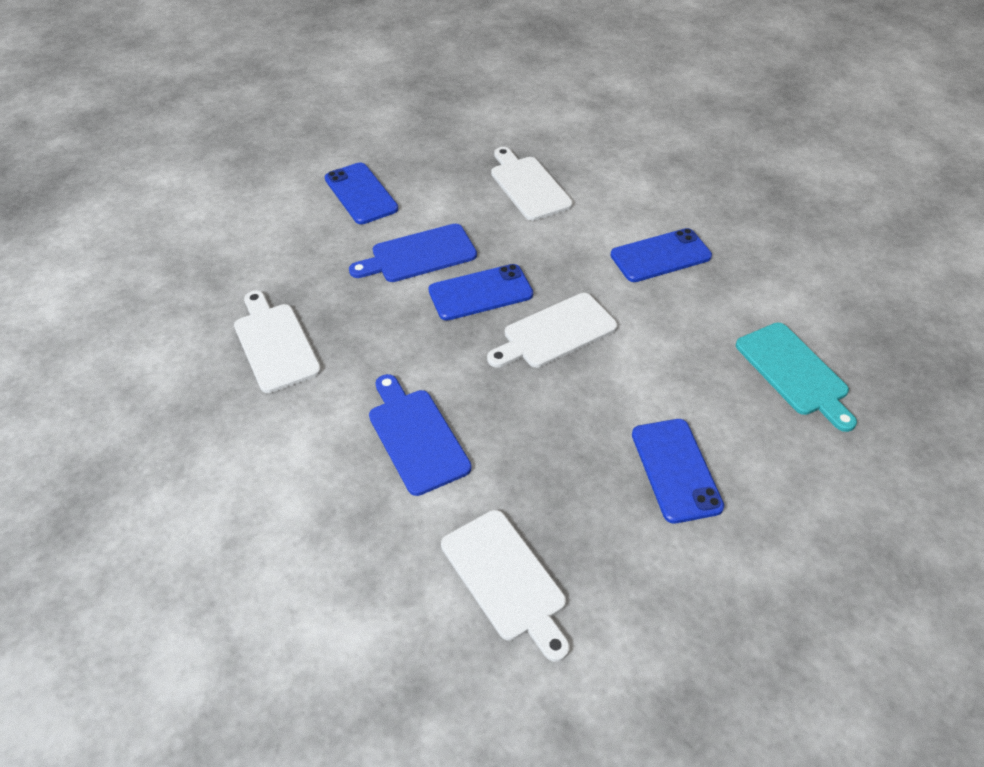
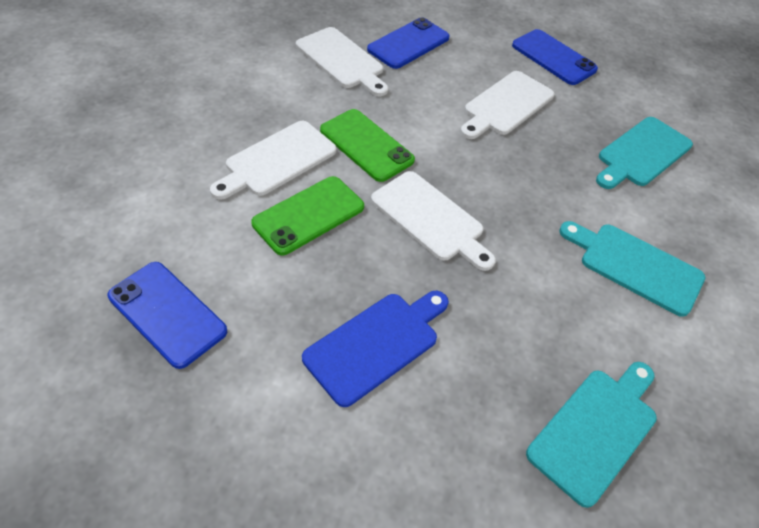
blue cutting board: [349,224,477,282] [369,374,472,496] = 2 -> [302,291,449,407] = 1
blue phone: [325,163,398,224] [429,264,533,321] [610,228,712,282] [632,419,724,524] = 4 -> [108,262,227,369] [367,17,450,69] [512,29,598,85] = 3
green phone: none = 0 -> [251,176,364,255] [320,109,415,182] = 2
turquoise cutting board: [736,323,857,432] = 1 -> [526,362,657,508] [559,221,705,317] [596,117,693,189] = 3

